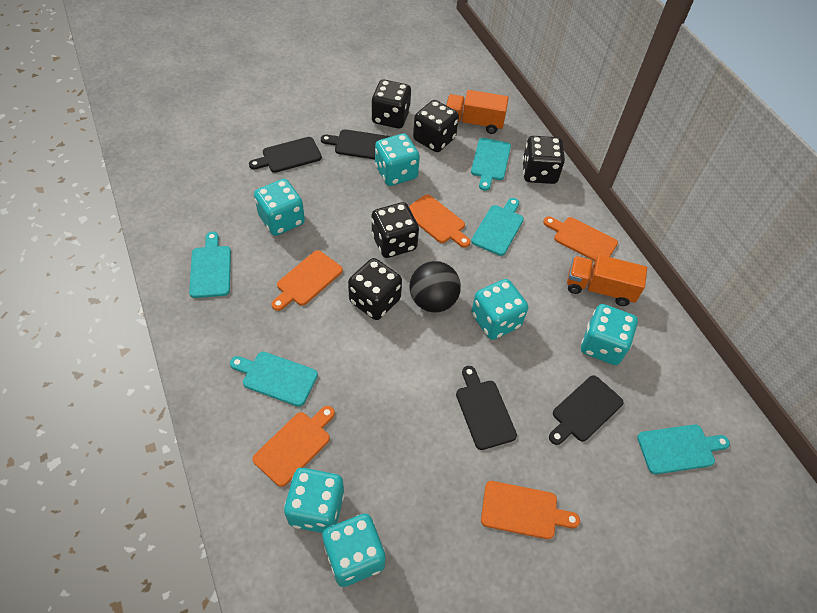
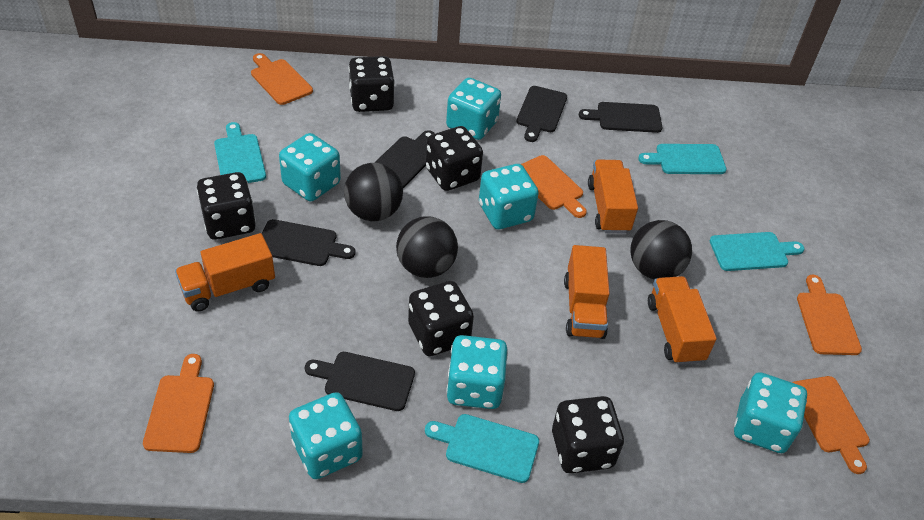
black ball: [409,261,461,312] = 1 -> [344,163,403,221] [396,216,458,278] [630,220,692,280] = 3
black cutting board: [249,137,322,173] [321,129,389,160] [456,366,517,450] [549,375,623,445] = 4 -> [262,219,355,266] [305,352,415,411] [374,130,435,188] [517,86,567,142] [579,102,662,133] = 5
orange truck: [446,90,509,134] [567,255,647,306] = 2 -> [175,233,275,312] [564,245,610,339] [588,160,638,233] [648,276,717,365] = 4
turquoise cutting board: [189,232,231,298] [230,352,318,407] [471,138,511,191] [471,198,524,256] [637,424,730,474] = 5 -> [214,122,266,183] [425,414,539,483] [638,144,727,174] [710,232,804,271] = 4

